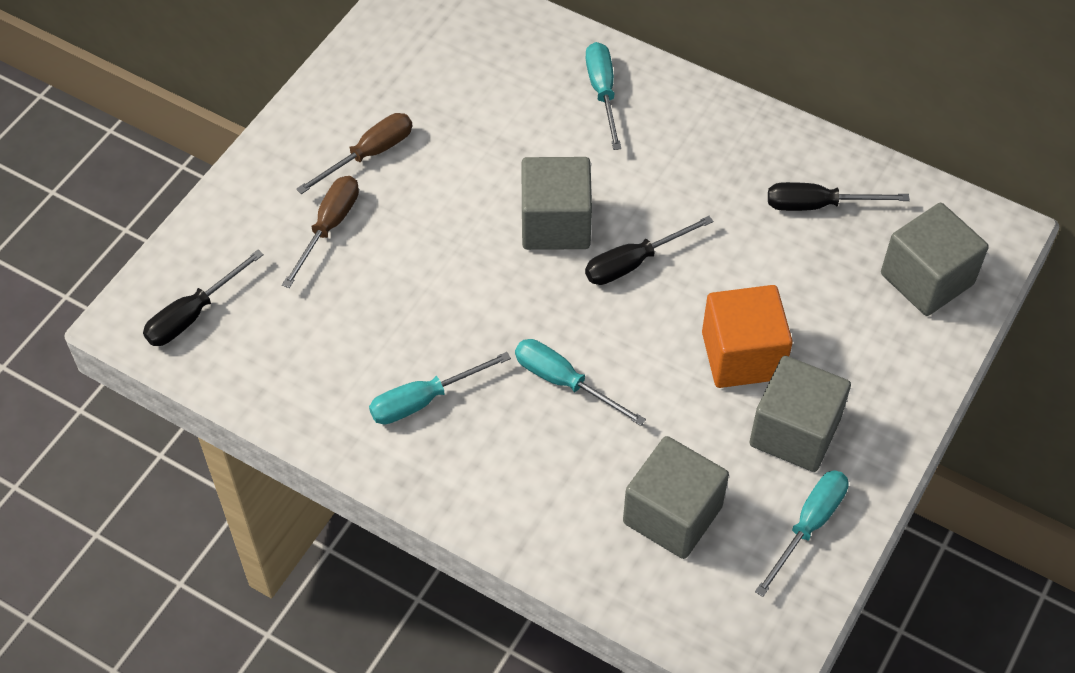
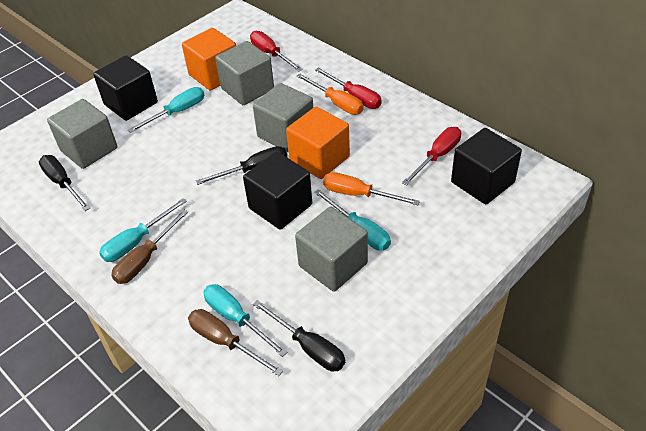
black cube: none = 0 -> [93,55,158,121] [243,152,312,229] [451,128,522,204] = 3
orange cube: [702,285,793,388] = 1 -> [182,28,236,90] [286,107,350,179] = 2
orange screwdriver: none = 0 -> [297,74,364,115] [323,172,420,205] = 2
red screwdriver: none = 0 -> [250,31,303,71] [315,68,382,109] [402,127,461,185] = 3

